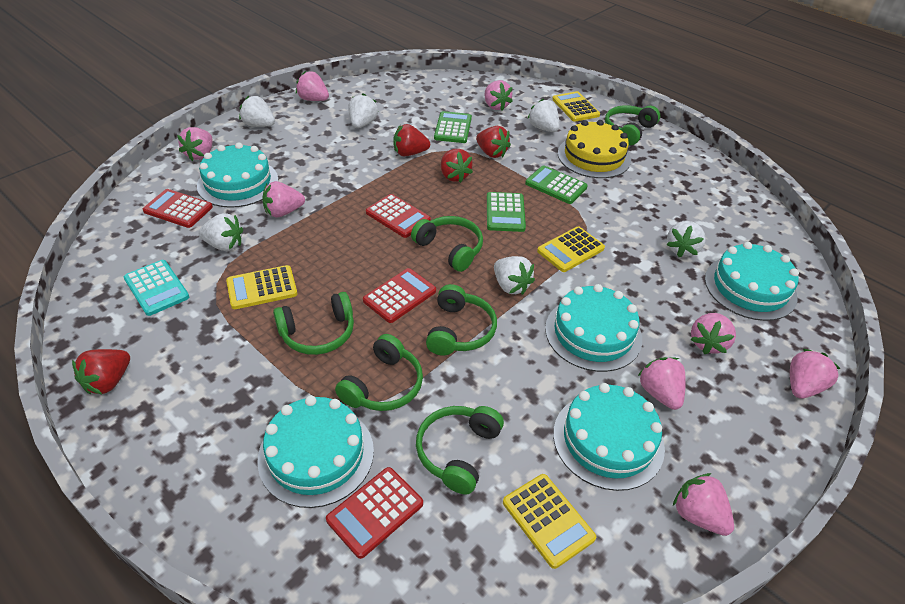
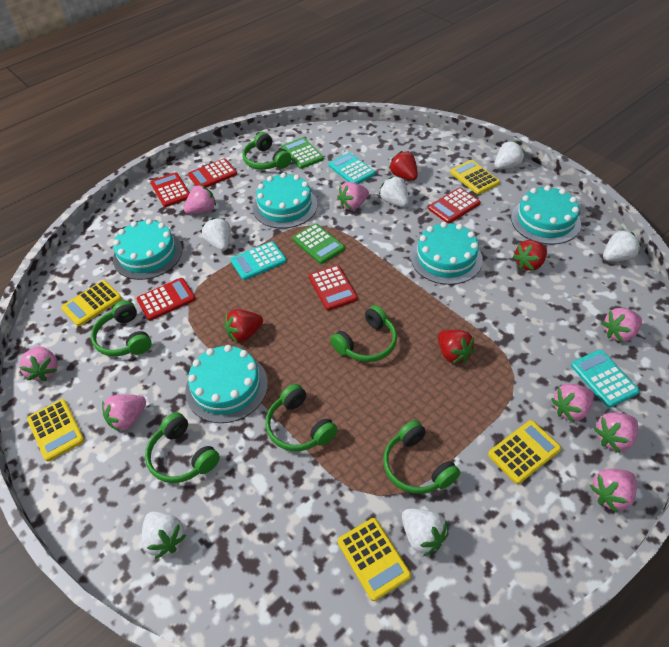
green calculator: [434,111,472,143] [487,192,526,232] [525,165,588,204] = 3 -> [281,137,324,169] [293,224,345,264] = 2
red calculator: [143,189,213,228] [326,467,423,559] [363,268,436,323] [366,194,431,238] = 4 -> [136,278,196,321] [150,172,190,207] [188,159,237,188] [309,265,358,311] [428,188,481,223] = 5
turquoise calculator: [124,260,189,316] = 1 -> [230,241,287,280] [329,153,375,184] [571,350,640,408] = 3
yellow cake: [558,120,631,178] = 1 -> none = 0
yellow calculator: [226,265,298,309] [503,474,596,569] [537,226,605,272] [552,91,600,122] = 4 -> [27,399,85,461] [61,280,122,326] [338,518,411,601] [450,160,500,194] [488,420,561,484] = 5

